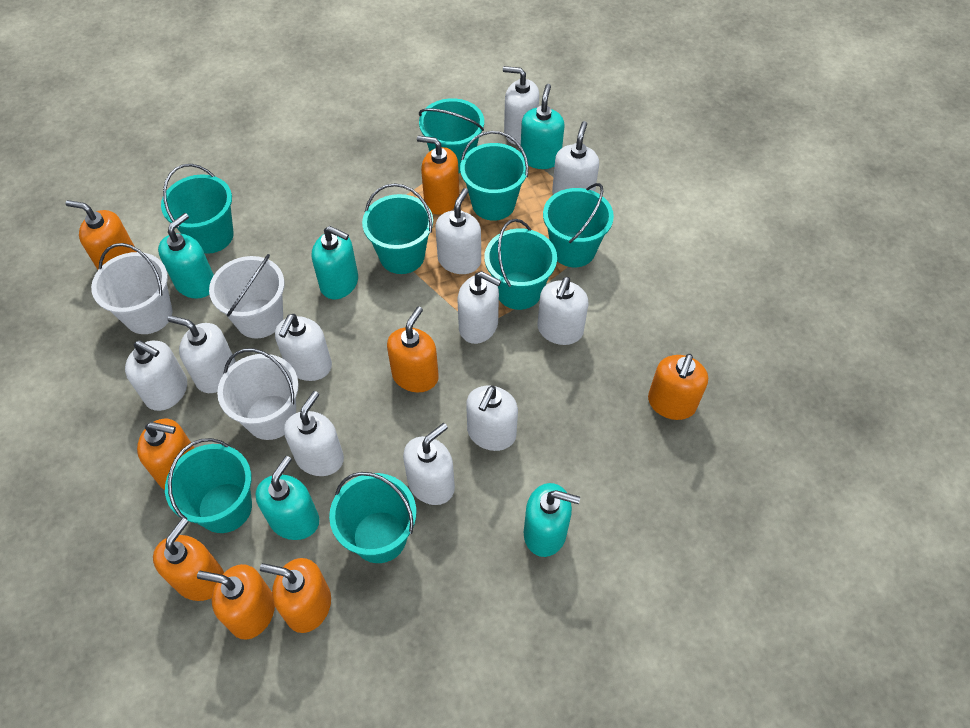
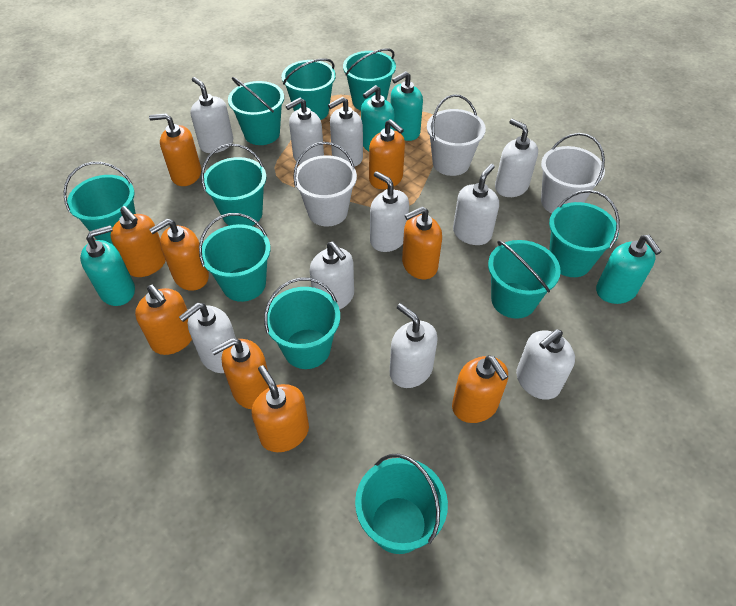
orange soap dispenser: [66,200,137,270] [137,419,194,490] [153,518,224,601] [197,564,275,640] [260,558,331,633] [387,306,439,392] [417,135,459,215] [648,354,708,420] = 8 -> [111,206,166,277] [135,285,192,355] [149,113,201,186] [149,219,209,291] [211,338,269,409] [252,365,309,452] [369,119,405,189] [402,206,442,279] [452,355,508,423] = 9
turquoise bucket: [161,164,234,254] [165,438,252,533] [329,472,416,563] [362,183,433,274] [419,98,484,173] [460,131,529,221] [484,219,557,310] [543,183,614,267] = 8 -> [63,162,136,245] [199,213,271,302] [201,144,266,226] [228,77,284,145] [264,278,340,369] [281,58,336,120] [343,48,396,111] [355,454,448,554] [488,240,561,319] [549,190,620,277] = 10
turquoise soap dispenser: [158,213,214,299] [255,456,319,540] [312,226,358,299] [520,84,564,169] [524,483,580,557] = 5 -> [80,225,135,306] [361,85,395,151] [390,71,423,141] [596,235,662,304] = 4
white soap dispenser: [125,340,187,411] [168,315,236,393] [275,314,332,381] [284,391,344,476] [403,423,455,505] [435,188,481,274] [458,271,501,344] [466,385,518,451] [503,66,539,145] [537,277,589,345] [552,121,599,195] = 11 -> [179,303,236,373] [190,77,233,153] [285,98,324,165] [310,241,354,310] [328,97,363,167] [370,171,409,252] [390,303,438,388] [453,164,499,245] [495,119,538,197] [516,329,575,400] = 10

